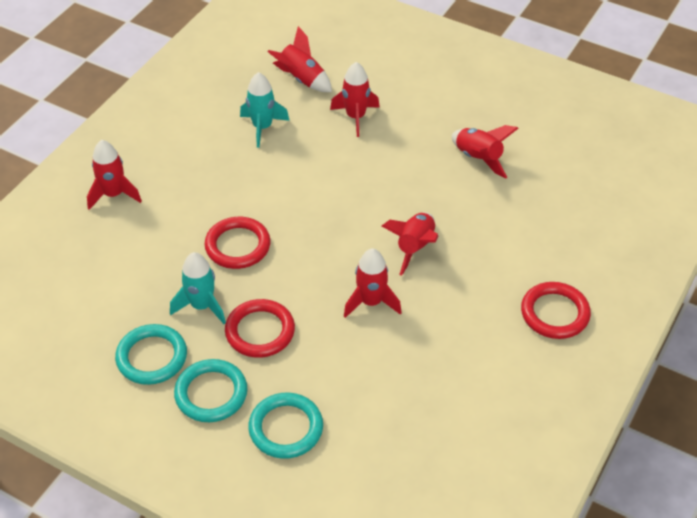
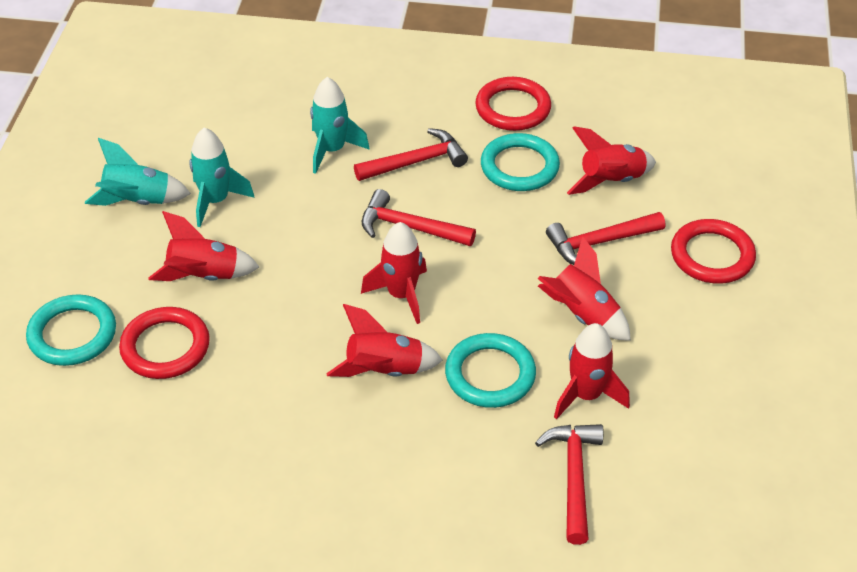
red hammer: none = 0 -> [354,128,468,181] [362,189,476,246] [535,424,603,545] [546,212,665,265] = 4
turquoise rocket: [170,252,226,324] [240,72,290,148] = 2 -> [85,138,191,206] [189,128,255,227] [310,77,370,174] = 3

